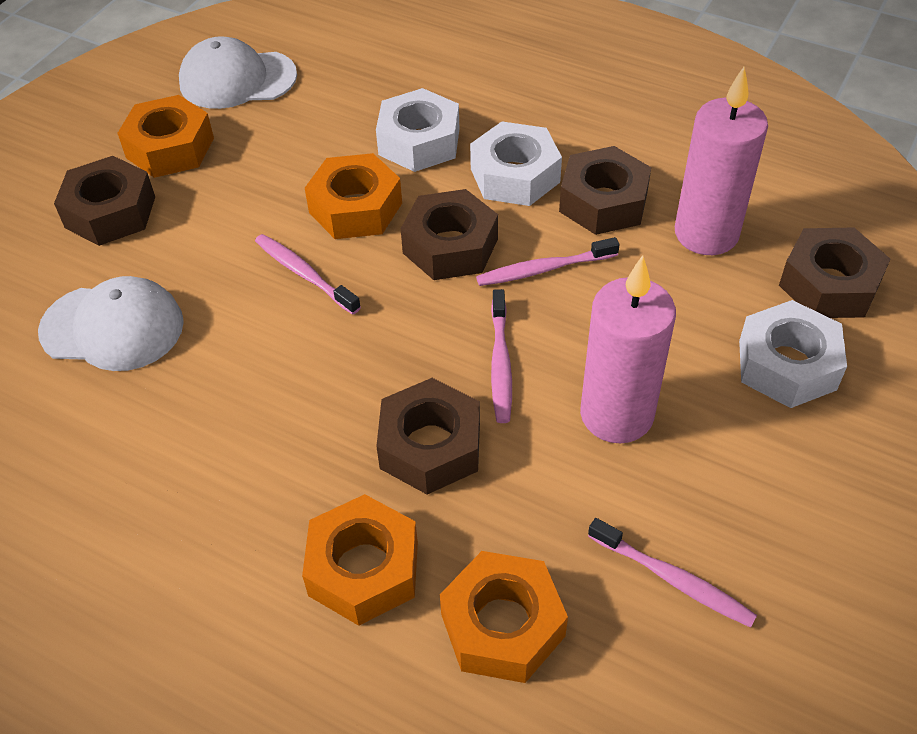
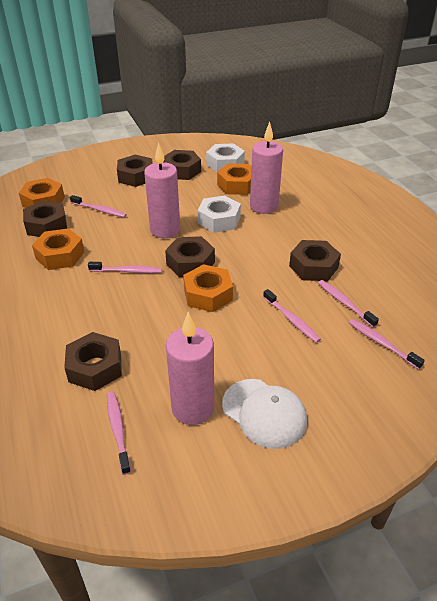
brown nut: [54,156,155,246] [376,378,480,494] [401,189,498,280] [559,146,651,235] [779,228,890,318] = 5 -> [23,201,67,237] [64,332,122,391] [117,155,153,187] [164,150,201,180] [165,236,215,277] [289,240,341,281] = 6
pink candle: [580,255,676,444] [675,67,768,255] = 2 -> [144,143,180,238] [166,312,214,425] [250,122,283,214] = 3
pink toothbrush: [255,234,361,315] [476,237,619,286] [491,289,512,423] [588,518,757,628] = 4 -> [70,195,127,217] [88,262,162,273] [107,392,131,475] [263,289,321,343] [318,280,379,328] [349,319,425,369] = 6
white cap: [38,276,184,371] [179,37,297,109] = 2 -> [222,379,307,449] = 1
white nut: [376,88,459,172] [470,122,562,206] [739,300,847,408] = 3 -> [198,195,241,233] [206,143,245,172] = 2

